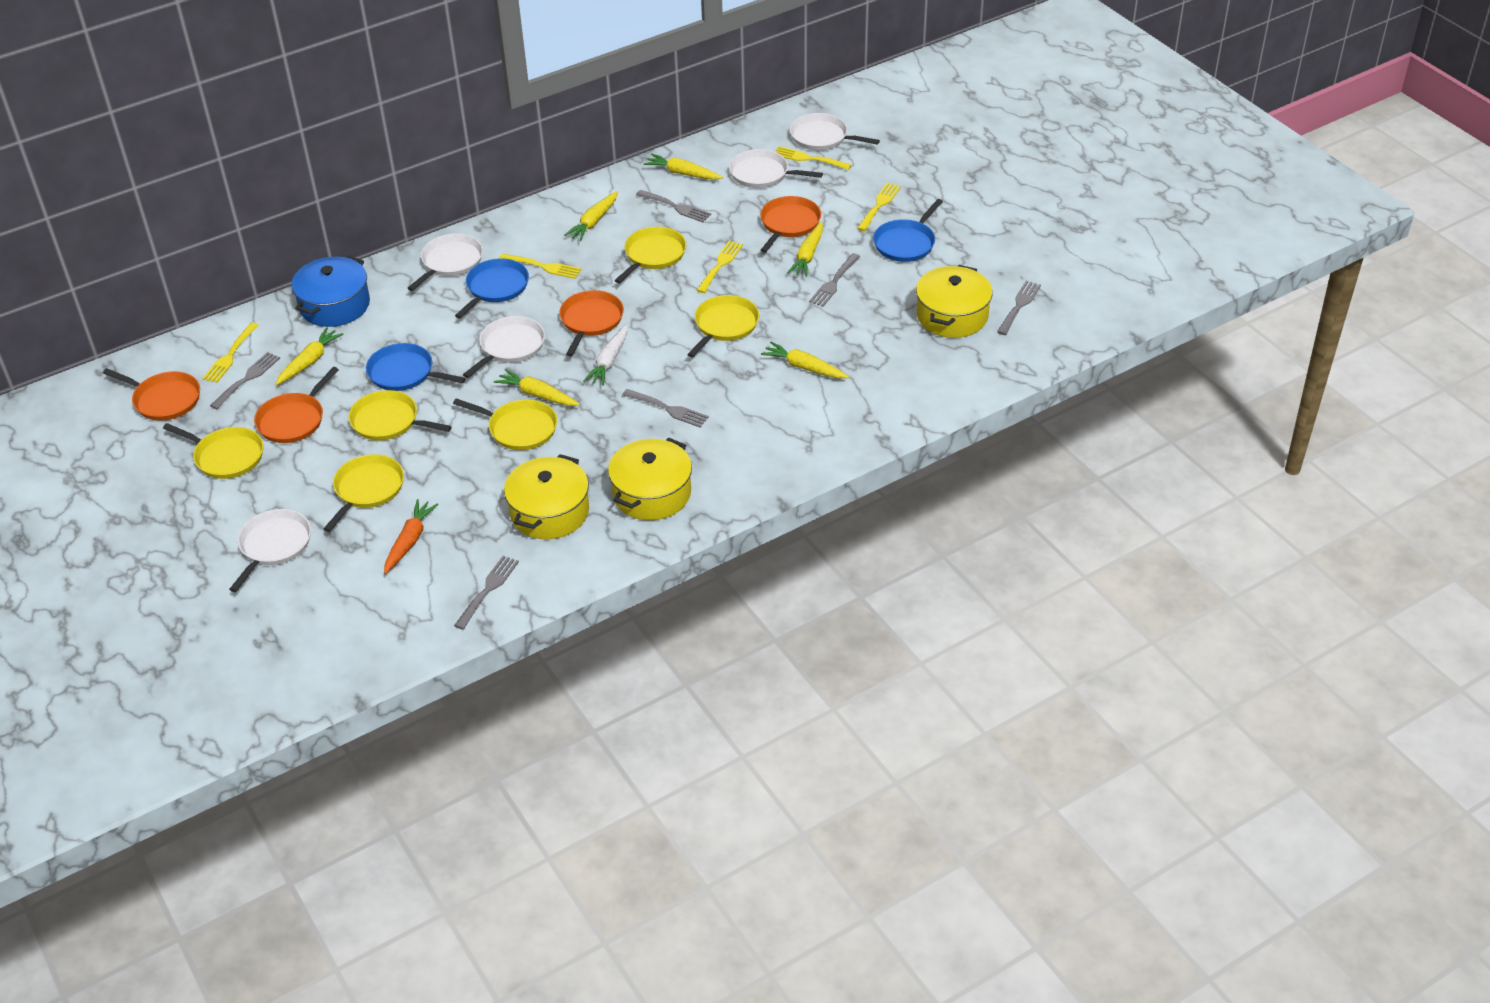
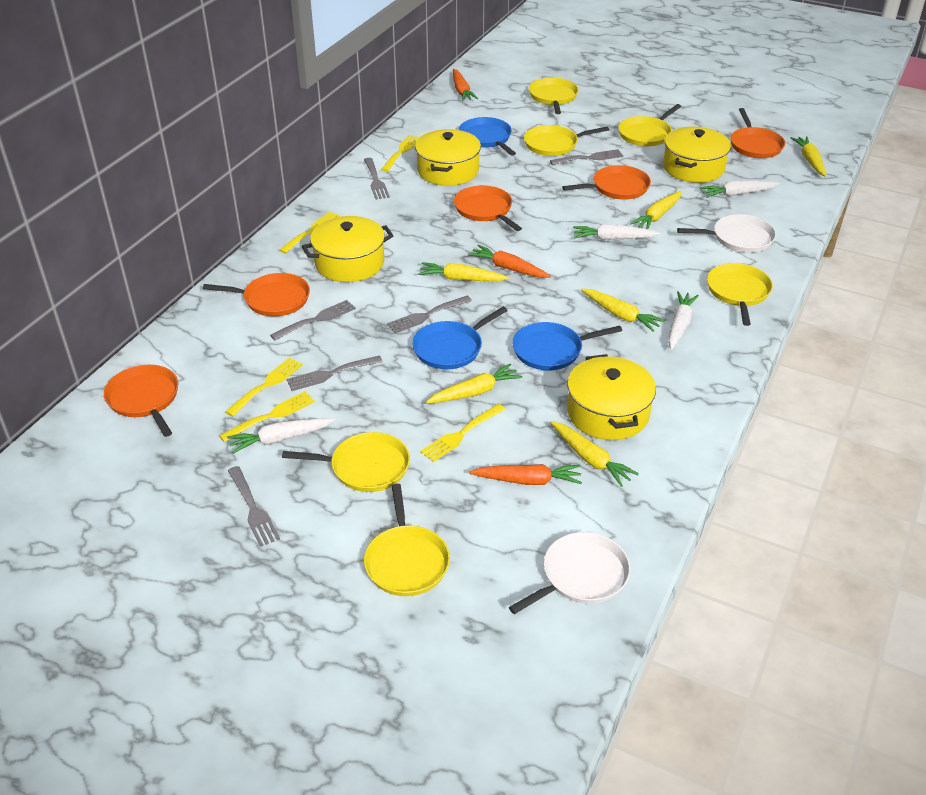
blue pot: [291,256,370,327] = 1 -> none = 0
orange carrot: [384,499,439,574] = 1 -> [453,69,478,101] [468,245,551,278] [469,464,582,485] = 3
orange pan: [103,368,200,421] [254,367,339,443] [559,290,624,356] [760,196,821,253] = 4 -> [104,365,178,437] [203,273,310,317] [454,185,522,231] [562,165,651,200] [730,108,785,158] = 5
white carrot: [583,324,628,386] = 1 -> [227,418,335,454] [573,224,660,240] [668,291,699,350] [700,180,780,198] = 4
white pan: [229,509,311,592] [407,234,483,291] [463,316,545,378] [729,149,823,188] [790,113,880,150] = 5 -> [509,532,631,614] [677,214,776,253] = 2
yellow pot: [504,454,589,539] [608,437,692,520] [916,265,993,338] = 3 -> [302,216,394,282] [415,129,481,186] [567,354,656,440] [663,127,731,183] = 4

